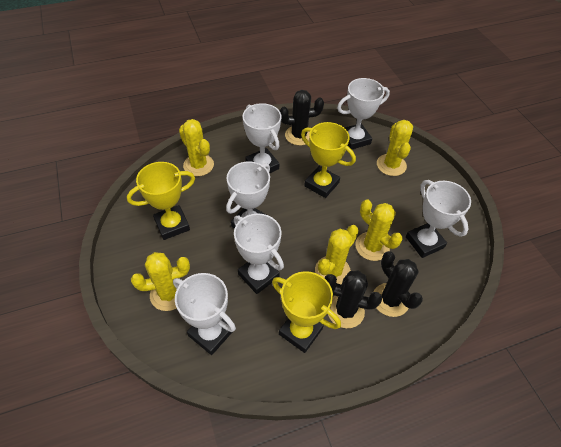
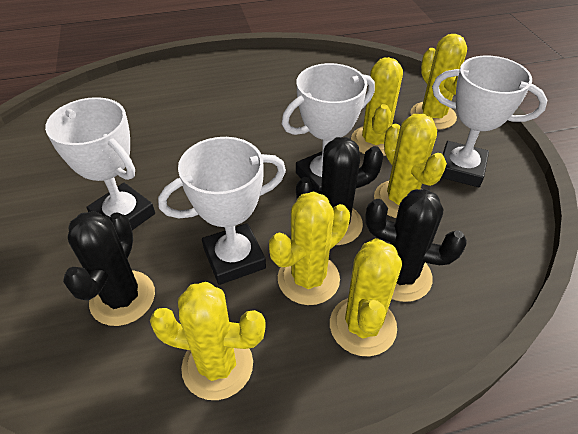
white trophy: [173,273,236,355] [226,161,270,229] [234,214,284,294] [243,103,281,173] [337,78,390,150] [406,180,471,258] = 6 -> [45,97,155,230] [158,137,286,285] [282,63,375,192] [432,55,547,187] = 4
yellow cactus: [131,252,190,311] [179,119,214,176] [315,225,359,285] [355,199,403,261] [377,120,413,176] = 5 -> [150,282,266,400] [269,191,350,305] [330,238,402,356] [351,57,403,156] [374,114,447,218] [410,34,467,130] = 6
yellow trophy: [127,162,195,240] [272,271,341,353] [301,122,356,198] = 3 -> none = 0

